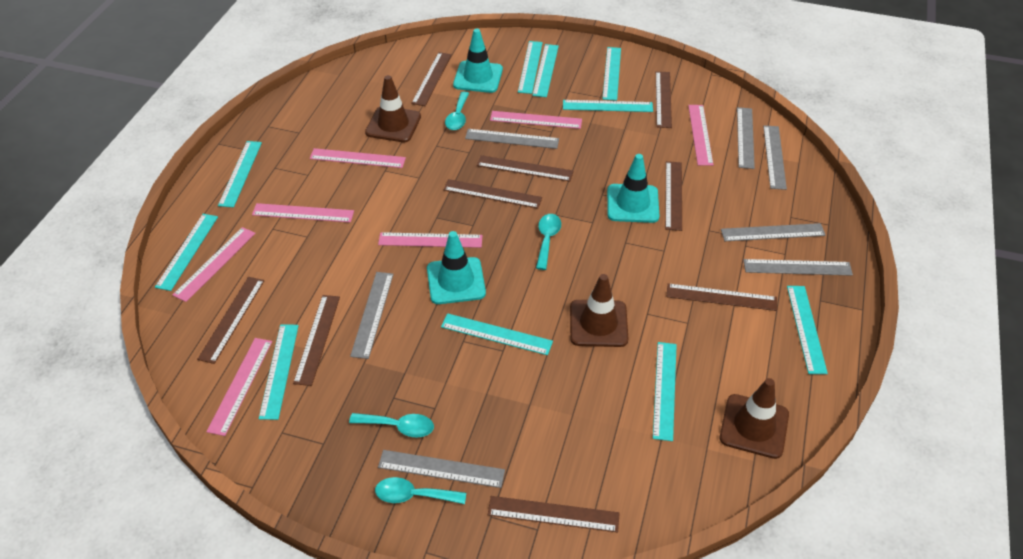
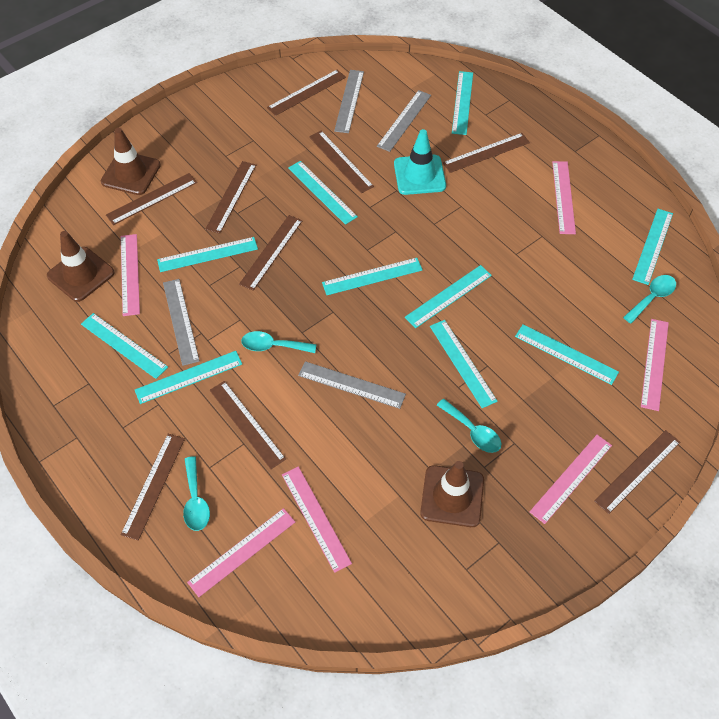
grey ruler: [350,272,393,359] [378,450,505,488] [465,129,559,149] [721,223,826,241] [737,107,755,169] [744,259,853,276] [763,125,787,190] = 7 -> [163,279,200,366] [298,361,406,409] [334,70,364,133] [377,90,431,152] = 4
pink ruler: [173,227,256,302] [206,338,272,436] [252,203,354,223] [310,148,406,168] [378,232,483,248] [490,111,582,129] [688,105,713,166] = 7 -> [121,234,140,316] [187,508,295,597] [282,466,352,573] [530,435,612,524] [552,161,576,234] [641,319,669,411] = 6
turquoise traffic cone: [427,231,486,304] [453,29,503,93] [607,154,659,223] = 3 -> [394,129,446,195] = 1

